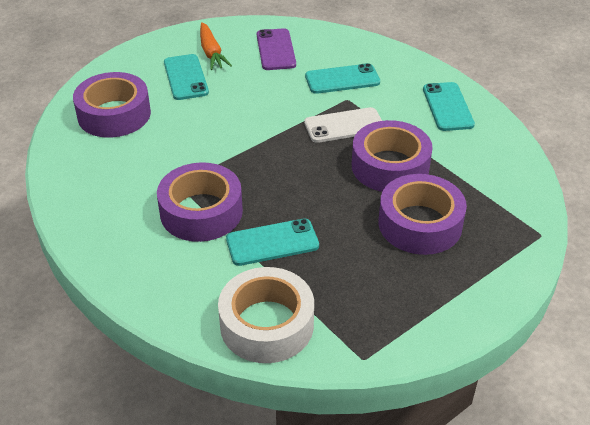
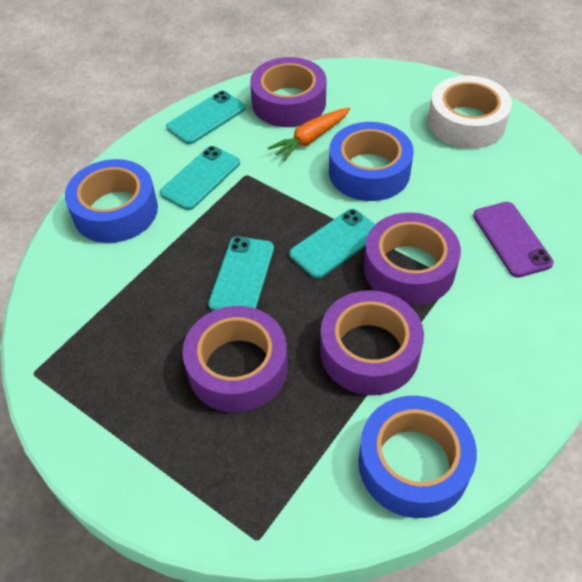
blue tape: none = 0 -> [65,159,158,243] [329,122,414,201] [358,396,477,518] = 3
white phone: [304,107,382,143] = 1 -> none = 0

